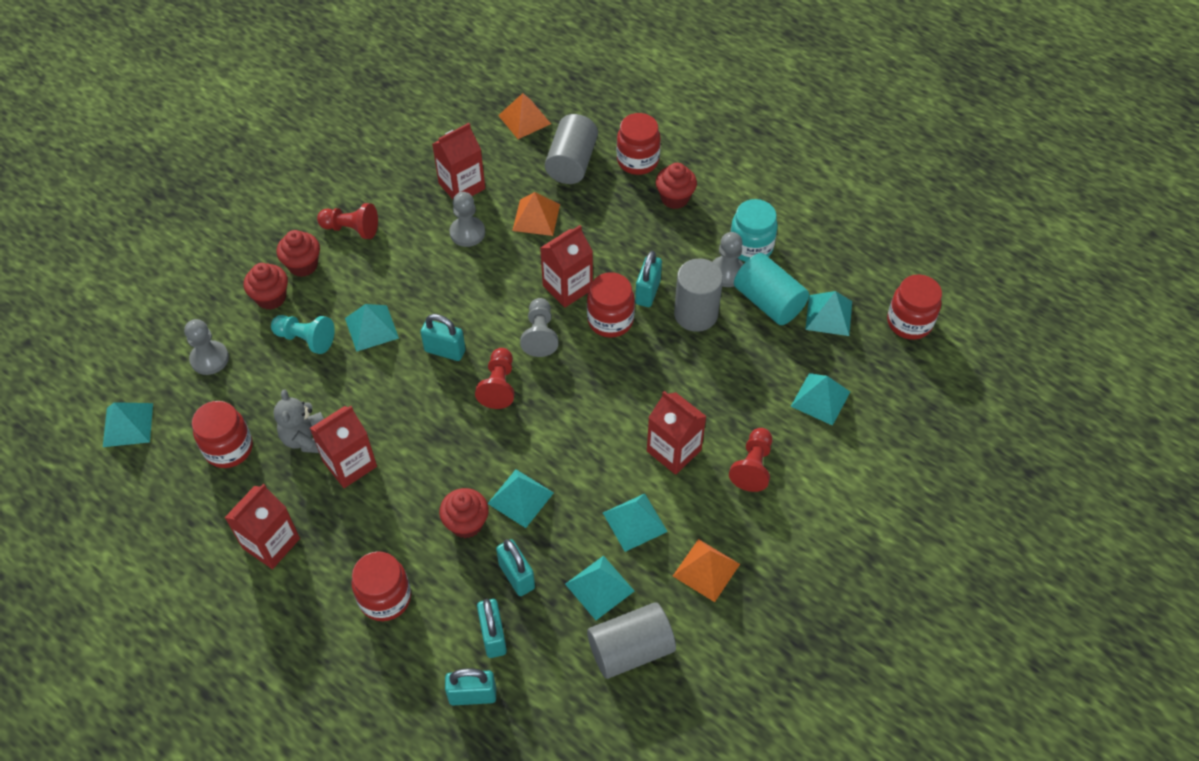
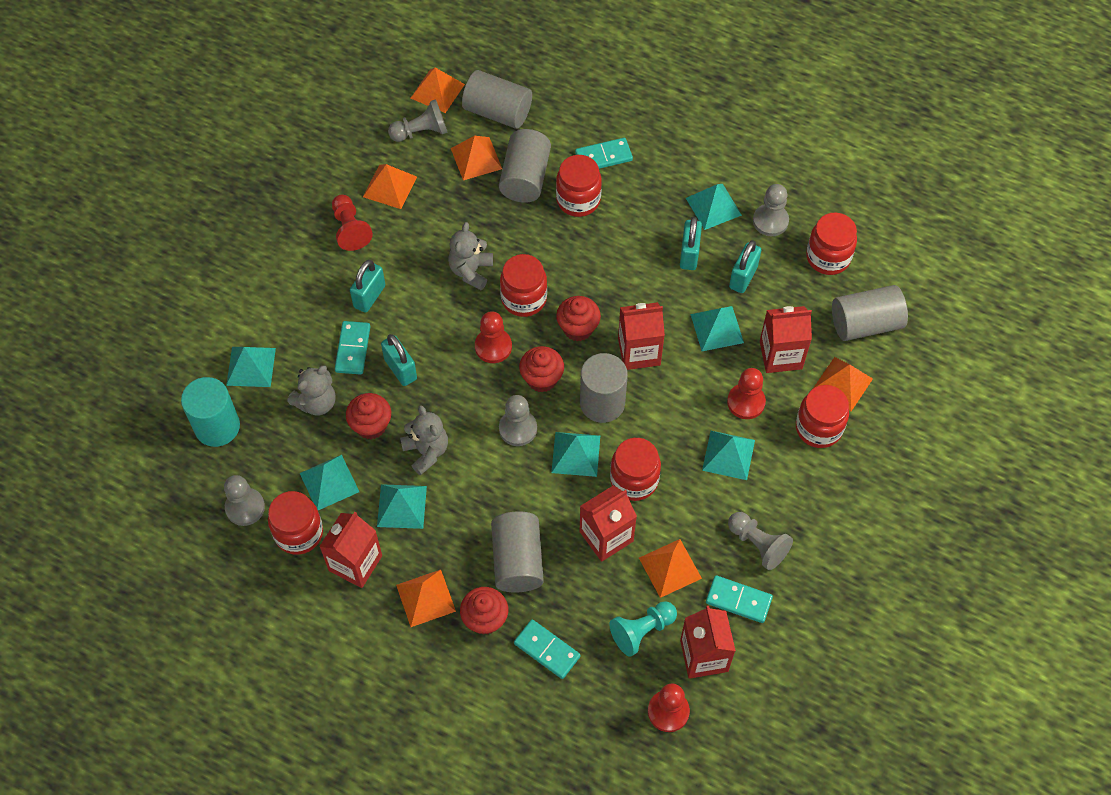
grey cylinder: [545,114,598,184] [587,602,676,679] [674,258,723,332] = 3 -> [462,70,532,129] [491,511,544,592] [499,129,551,203] [580,353,628,423] [832,285,908,341] = 5
grey pawn: [184,319,229,375] [450,192,485,247] [520,298,558,357] [712,232,744,287] = 4 -> [224,475,265,526] [388,99,448,142] [499,395,537,446] [728,512,793,570] [753,184,789,236] = 5
grey teddy bear: [273,389,324,453] = 1 -> [287,366,336,415] [400,405,448,475] [448,222,493,290] = 3
orange pyramid: [498,93,551,139] [512,192,560,236] [673,539,740,602] = 3 -> [363,164,417,209] [396,570,456,627] [411,68,465,113] [451,136,502,180] [639,539,702,598] [813,357,873,411] = 6
red jar: [192,401,253,468] [352,551,411,621] [587,272,635,338] [617,113,661,175] [887,274,942,340] = 5 -> [268,491,323,555] [500,254,547,317] [556,155,602,217] [610,438,661,501] [796,385,849,448] [806,213,857,275] = 6
red pawn: [317,203,378,239] [475,348,514,409] [729,428,772,492] = 3 -> [332,194,373,251] [475,311,512,363] [648,684,690,732] [727,368,766,419] = 4
turquoise domino: none = 0 -> [335,321,370,375] [514,619,581,679] [575,138,633,169] [706,575,773,623] = 4
turquoise jar: [730,199,778,262] = 1 -> none = 0
turquoise padlock: [420,314,466,361] [445,669,496,705] [477,599,507,658] [496,539,535,596] [635,251,662,307] = 5 -> [350,260,385,313] [381,334,417,386] [680,216,702,270] [729,240,761,293] = 4

